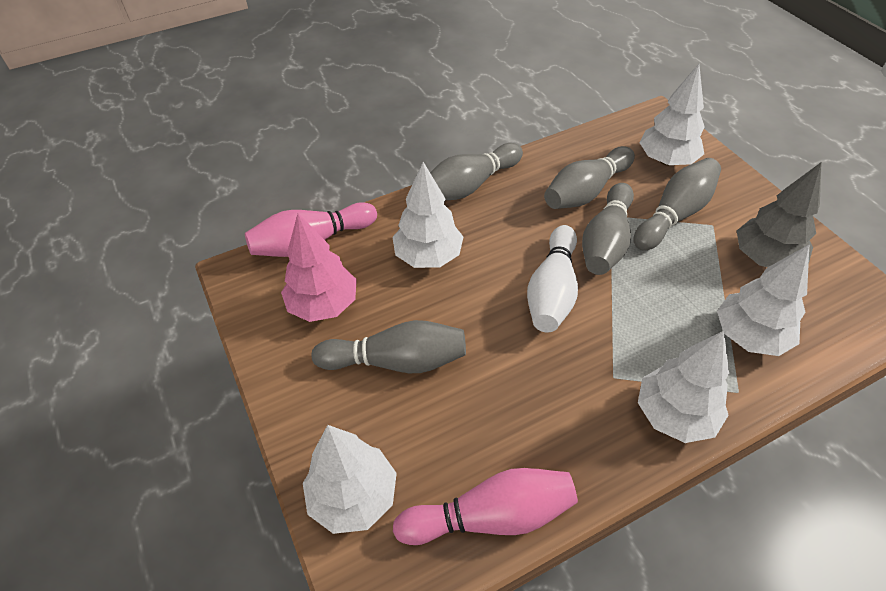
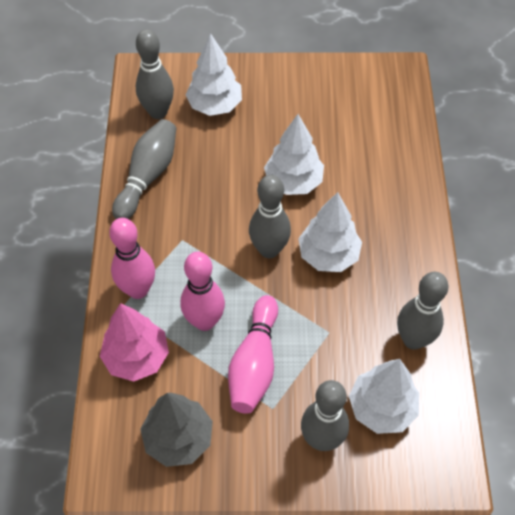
pink bowling pin: [245,202,377,257] [393,468,578,545] = 2 -> [109,218,155,299] [181,252,225,331] [228,295,278,414] = 3
white bowling pin: [527,225,578,332] = 1 -> none = 0
white tree: [303,425,397,534] [392,162,463,268] [638,331,729,443] [639,64,705,166] [717,245,809,356] = 5 -> [185,33,242,116] [264,114,324,195] [298,192,362,272] [349,359,419,434] = 4

